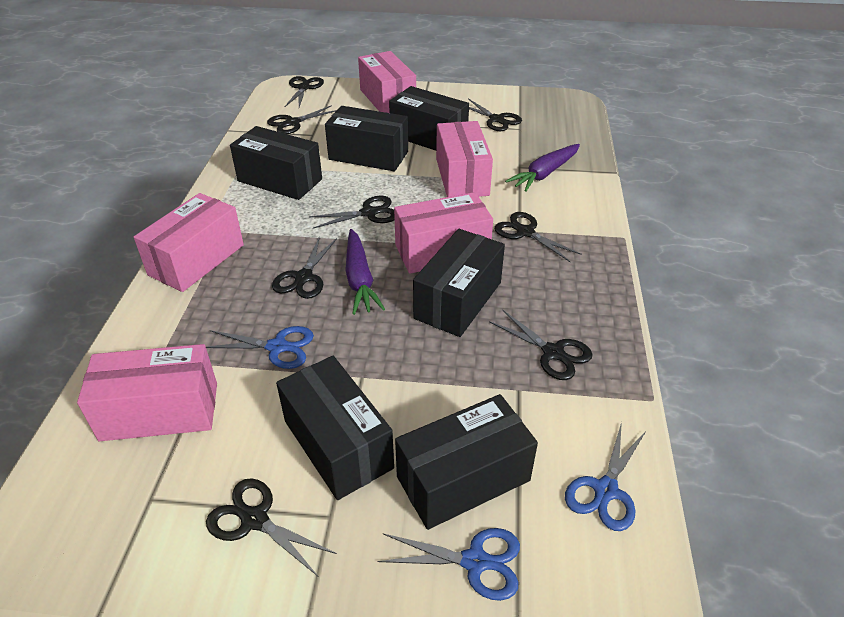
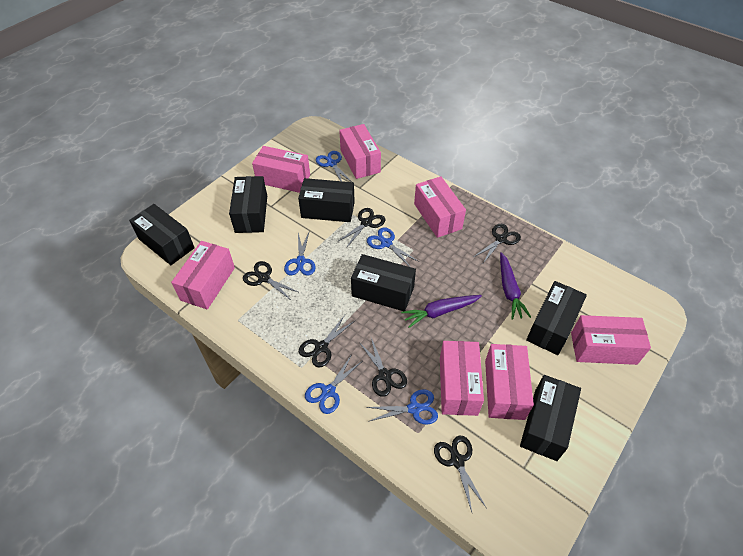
black scissors: [206,478,337,577] [267,105,337,134] [272,236,337,299] [285,76,324,107] [309,196,395,229] [468,98,522,131] [489,310,593,380] [494,212,582,262] = 8 -> [243,261,300,301] [299,315,354,367] [337,208,385,248] [359,338,407,397] [434,435,486,512] [474,224,521,263] = 6
blue scissors: [206,326,314,369] [377,528,520,601] [565,422,646,531] = 3 -> [284,232,316,275] [305,354,361,414] [316,151,352,182] [366,389,438,424] [367,227,419,267] = 5
pink box: [77,344,217,441] [134,193,244,292] [358,51,416,113] [394,192,493,274] [436,121,493,197] = 5 -> [171,241,235,309] [252,146,310,193] [339,124,381,179] [414,176,466,238] [440,341,484,416] [485,344,534,420] [571,315,651,365] = 7

